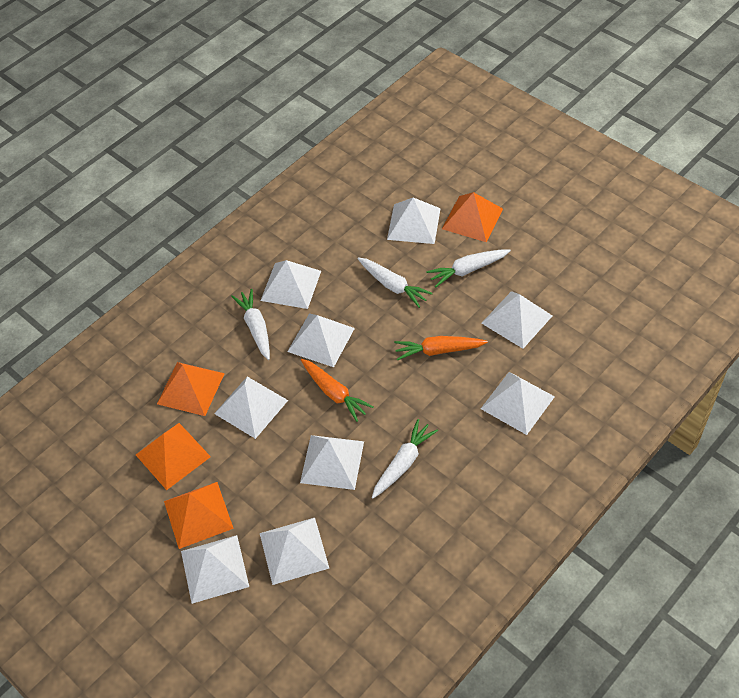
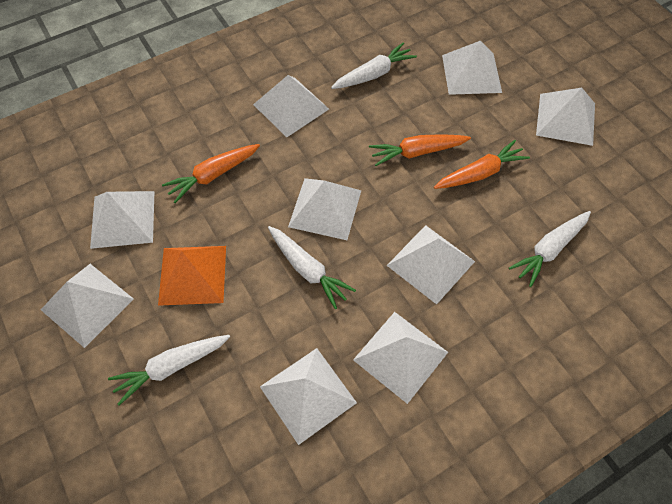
orange carrot: [301,359,374,422] [394,336,488,361] = 2 -> [162,144,260,203] [369,134,471,166] [434,140,530,189] = 3
orange pyramid: [136,423,211,490] [157,362,225,416] [164,482,234,549] [442,192,503,242] = 4 -> [158,246,226,306] = 1

